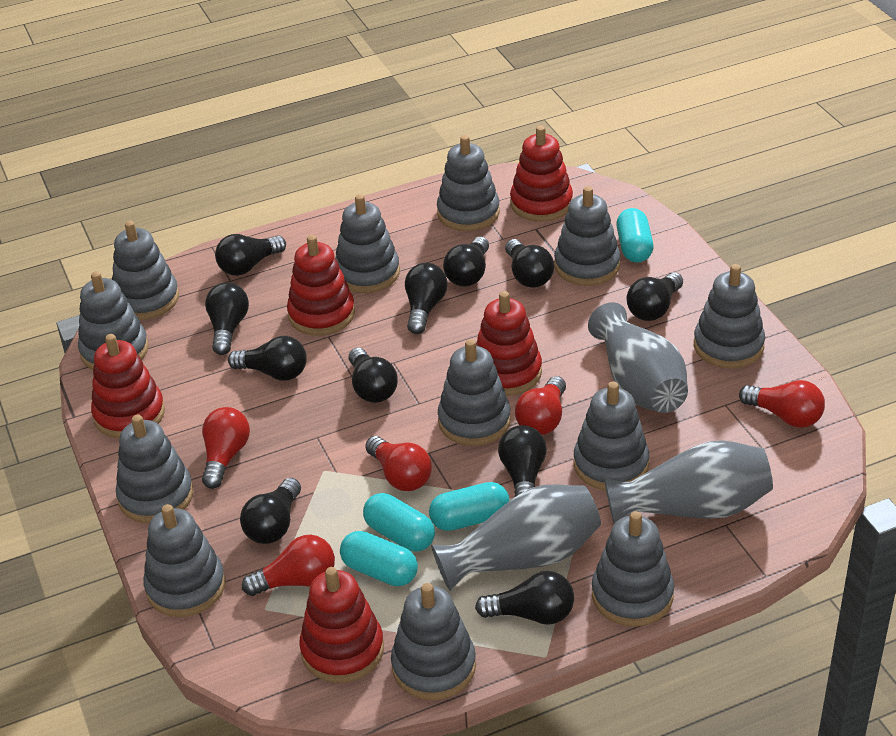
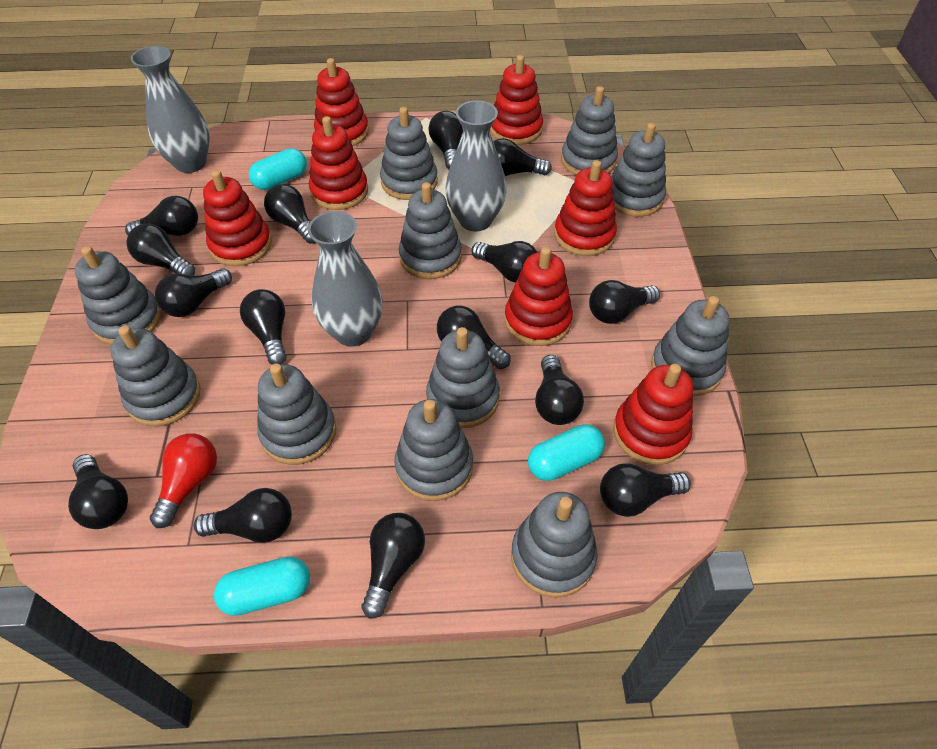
black light bulb: [205,282,249,355] [215,234,286,276] [228,336,307,381] [240,478,301,544] [349,348,398,403] [405,263,448,334] [443,237,489,287] [475,571,574,625] [498,425,547,497] [505,239,554,288] [626,272,683,321] = 11 -> [68,454,128,529] [125,196,198,236] [126,224,195,275] [155,268,232,317] [194,488,292,543] [240,289,287,365] [264,184,315,244] [362,513,425,619] [428,111,463,169] [437,306,511,369] [472,241,538,283] [493,138,552,176] [535,355,584,425] [589,280,660,324] [600,463,691,517] = 15
grey stacking toy: [78,271,149,370] [112,221,179,320] [116,415,194,523] [143,504,225,617] [335,194,400,293] [391,583,476,700] [437,135,500,231] [438,339,511,446] [554,186,620,286] [573,381,649,491] [592,511,674,626] [694,264,765,369] = 12 -> [74,246,161,345] [110,326,201,427] [257,363,336,465] [380,107,438,200] [394,399,473,501] [399,182,462,279] [426,327,500,428] [511,492,598,598] [561,86,618,175] [611,123,666,217] [651,296,730,397] = 11
red light bulb: [202,407,250,489] [242,535,335,596] [365,436,432,491] [515,376,566,435] [739,380,825,428] = 5 -> [150,433,217,528] = 1
red stacking toy: [91,334,165,439] [287,235,355,336] [299,567,384,683] [476,291,542,396] [510,126,573,222] = 5 -> [203,170,272,266] [309,116,368,210] [314,58,369,146] [490,55,543,145] [504,247,573,346] [554,160,617,256] [613,364,693,465] = 7
turquoise capsule: [340,531,418,586] [363,493,435,551] [429,482,509,531] [616,208,654,263] = 4 -> [214,556,310,616] [249,148,307,190] [528,424,605,481] = 3

